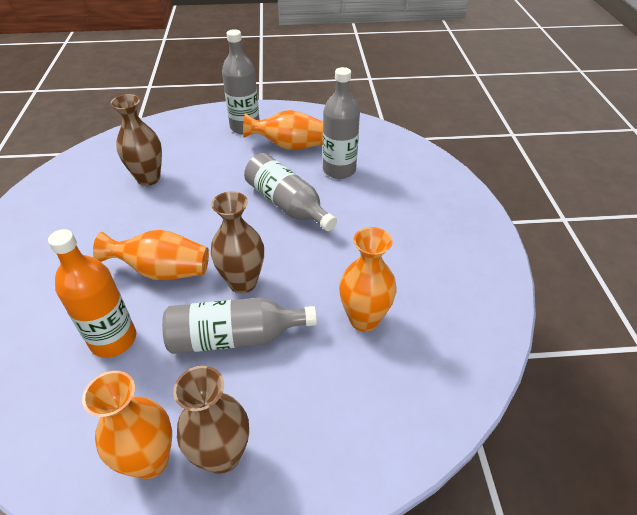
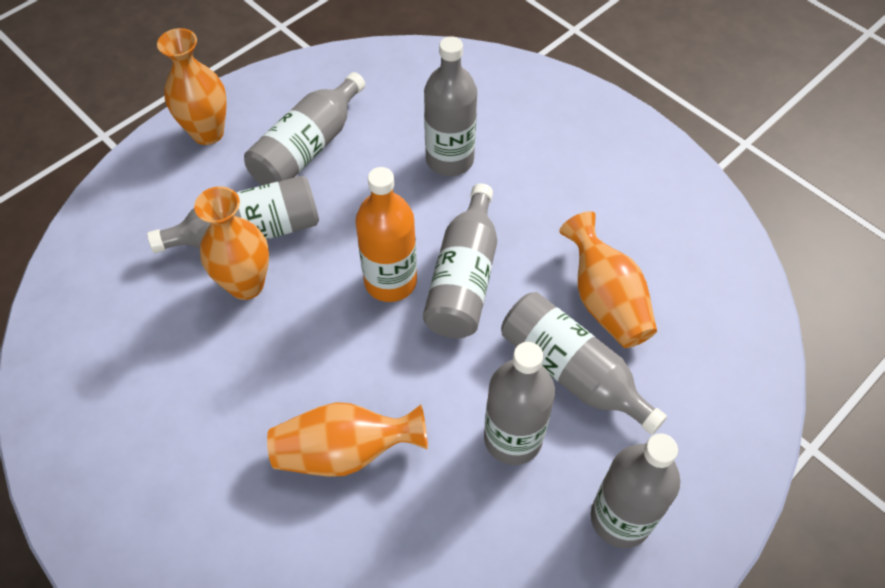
brown vase: [110,94,162,186] [173,366,249,474] [211,191,264,293] = 3 -> none = 0
grey bottle: [162,298,317,354] [222,29,260,134] [244,153,337,231] [323,67,360,179] = 4 -> [147,176,319,253] [244,72,366,185] [423,183,497,338] [424,36,477,176] [484,342,555,465] [501,292,667,435] [591,433,680,548] = 7

